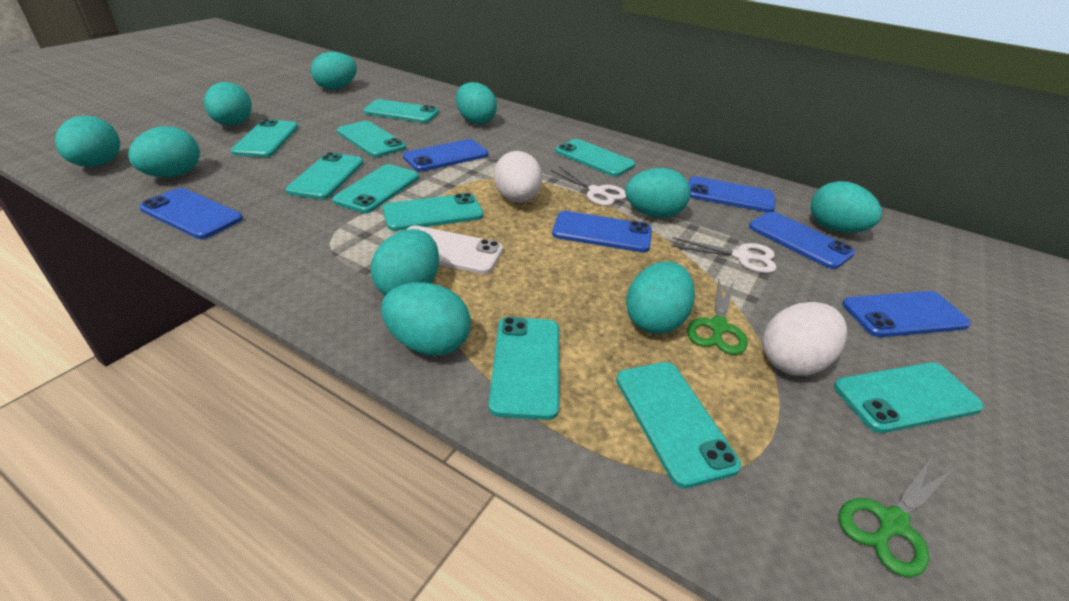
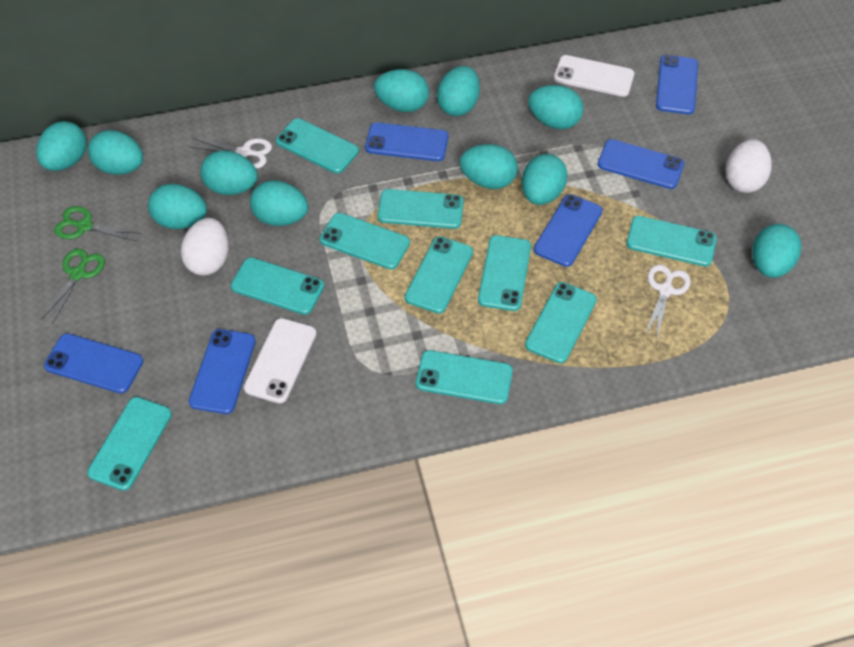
turquoise egg: [55,116,120,167] [128,126,200,178] [204,82,252,126] [311,52,357,90] [371,229,439,295] [381,282,471,356] [456,82,497,124] [625,168,690,218] [626,261,695,334] [810,181,882,233] = 10 -> [36,121,87,171] [88,130,143,175] [148,184,207,229] [200,150,258,195] [250,180,308,226] [374,69,429,112] [437,66,480,116] [460,144,518,189] [522,154,568,205] [528,85,584,129] [752,224,801,278] = 11
white phone: [407,225,503,274] = 1 -> [244,318,317,403] [554,55,634,97] = 2

